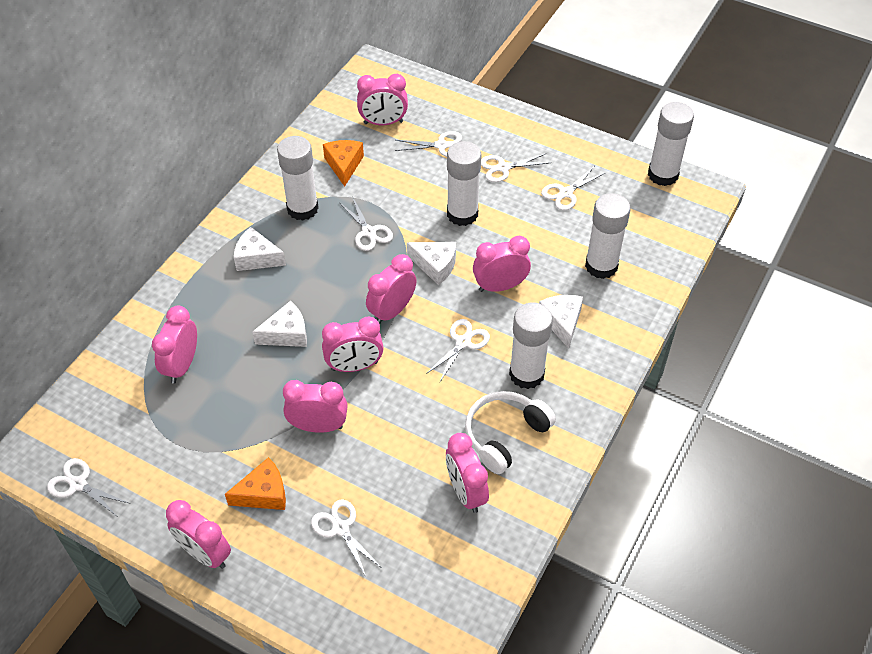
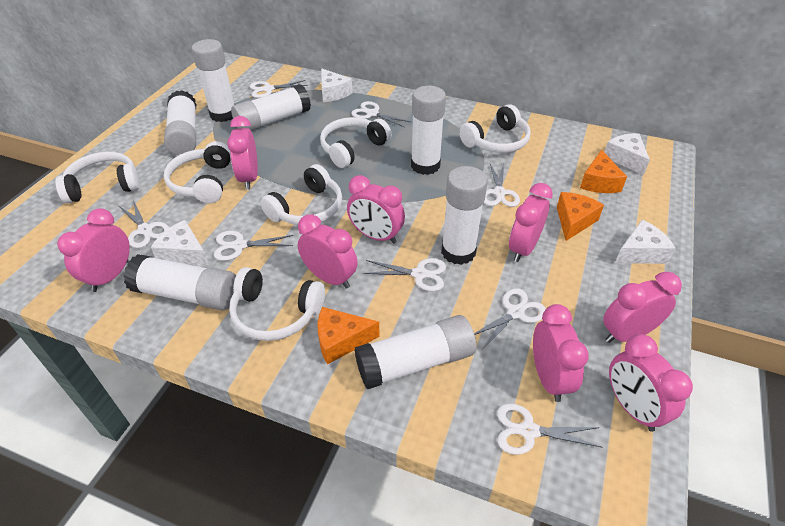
orange cheese: [225,457,286,510] [323,140,364,187] = 2 -> [317,307,380,365] [557,192,604,241] [580,150,627,193] = 3
white glue stick: [277,136,319,221] [447,141,482,226] [509,303,553,389] [585,193,631,279] [648,102,694,186] = 5 -> [124,254,236,311] [164,90,196,155] [192,39,235,122] [231,84,311,131] [355,315,476,389] [411,86,446,175] [441,166,488,265] = 7
white headphones: [465,391,556,474] = 1 -> [56,152,140,204] [164,141,231,204] [229,267,325,341] [260,164,342,225] [320,117,391,168] [459,104,531,153] = 6
white scissors: [47,458,130,516] [311,499,382,577] [340,196,393,251] [395,131,462,157] [426,319,490,382] [481,153,548,182] [541,167,605,210] = 7 -> [119,200,169,248] [214,231,293,261] [250,80,308,98] [351,101,411,128] [363,258,446,291] [474,288,546,351] [484,163,520,207] [497,403,603,455] = 8

